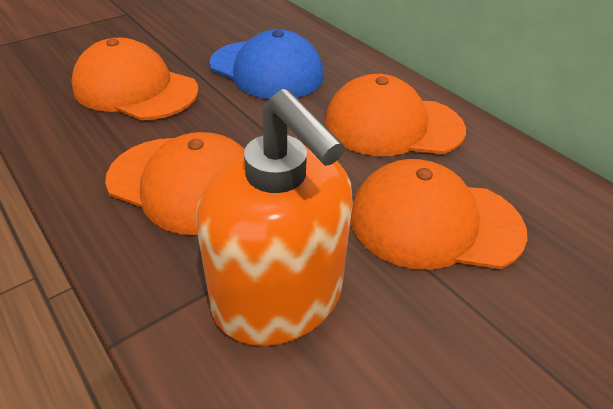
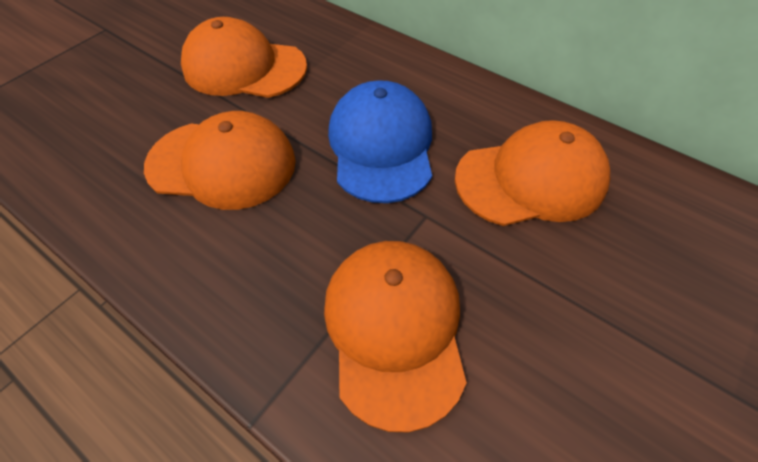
orange soap dispenser: [196,89,353,346] = 1 -> none = 0

